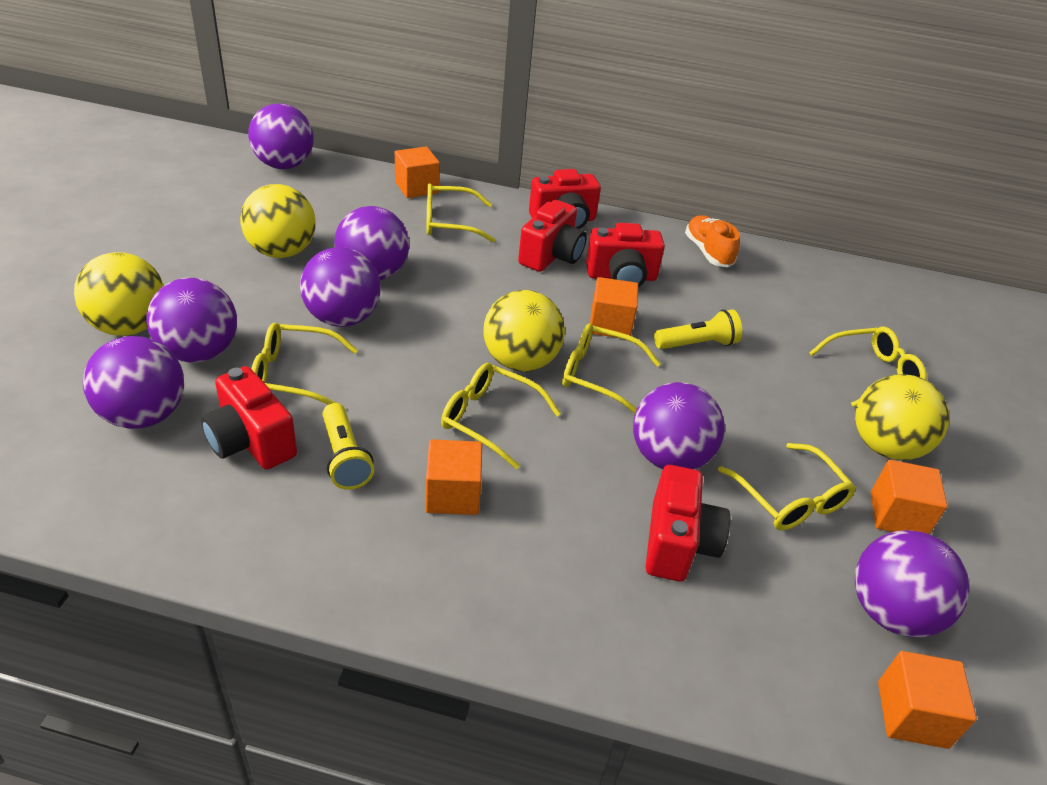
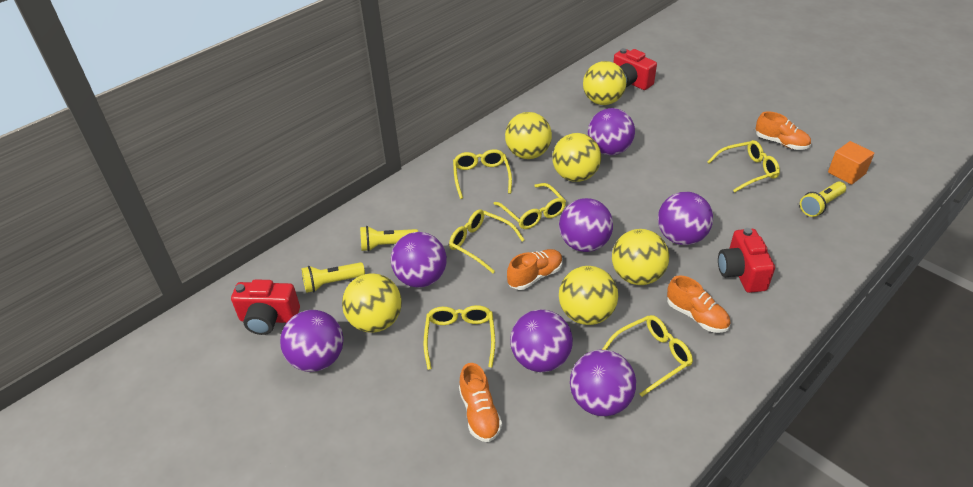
orange cube: [395,147,440,198] [425,439,482,515] [590,277,638,338] [871,460,948,535] [878,651,977,749] = 5 -> [828,141,875,185] = 1
orange shoe: [685,215,740,267] = 1 -> [459,363,502,442] [507,249,563,290] [667,275,730,333] [756,111,811,150] = 4
red camera: [201,366,297,470] [518,200,587,272] [529,169,601,229] [586,223,665,287] [645,465,730,582] = 5 -> [231,279,300,335] [613,48,657,90] [718,228,775,293] = 3
yellow ball: [74,252,164,336] [240,184,316,258] [483,290,565,372] [855,374,949,460] = 4 -> [342,273,402,332] [505,112,552,159] [553,133,601,182] [559,266,618,325] [583,61,626,105] [612,229,669,285] = 6
yellow flashlight: [322,403,374,490] [654,309,742,349] = 2 -> [302,262,365,293] [360,226,418,252] [800,181,846,217] = 3

